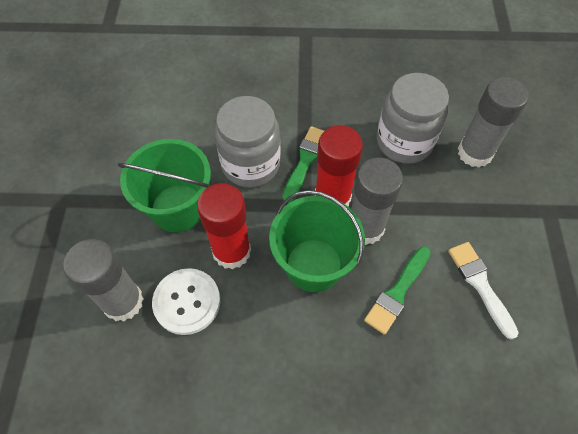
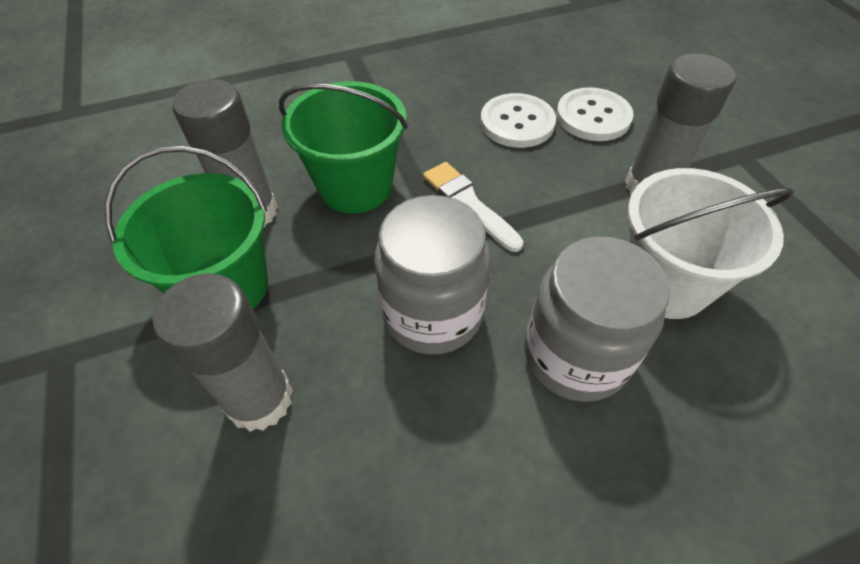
green brush: [282,126,324,203] [364,247,431,335] = 2 -> none = 0
red glue stick: [197,183,251,269] [315,125,363,207] = 2 -> none = 0
white bucket: none = 0 -> [628,168,794,319] = 1
white button: [152,268,220,335] = 1 -> [480,93,556,148] [556,87,634,141] = 2

